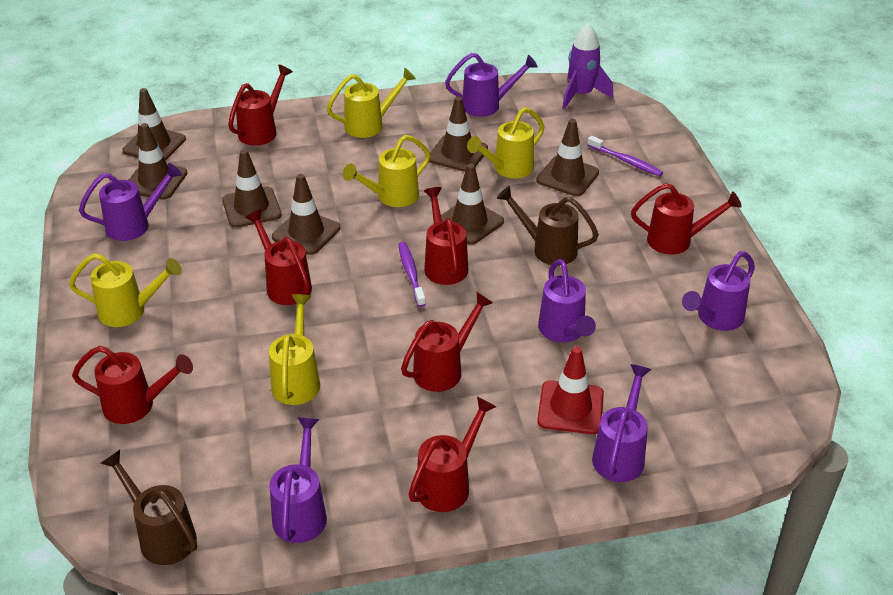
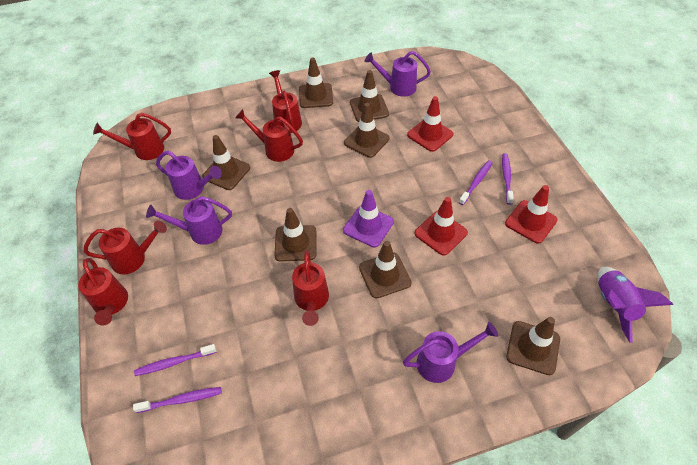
brown watering can: [101,450,197,565] [497,186,599,266] = 2 -> none = 0
purple toothbrush: [398,242,426,307] [588,136,663,176] = 2 -> [133,387,222,413] [134,344,217,376] [459,160,492,205] [502,153,514,205] = 4
purple traffic cone: none = 0 -> [343,190,394,247] = 1
purple watering can: [79,163,182,241] [269,417,327,543] [445,53,538,117] [538,259,596,343] [592,364,652,482] [682,251,755,331] = 6 -> [146,196,232,245] [156,151,222,200] [365,51,431,97] [403,322,498,383] = 4
red traffic cone: [537,346,604,434] = 1 -> [407,96,453,152] [415,197,468,256] [505,185,558,244] = 3
red watering can: [72,346,193,424] [228,64,293,146] [245,209,312,305] [401,292,493,392] [408,397,496,512] [424,187,468,285] [631,183,742,255] = 7 -> [78,258,128,326] [84,221,167,274] [93,113,171,160] [235,109,303,162] [269,70,302,133] [292,250,329,326] = 6
yellow watering can: [69,253,182,327] [269,294,320,405] [326,68,416,138] [343,135,430,207] [467,107,545,179] = 5 -> none = 0

